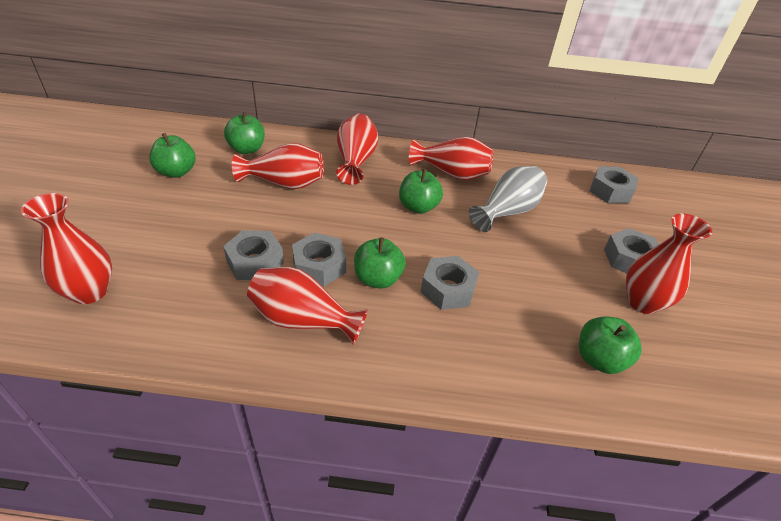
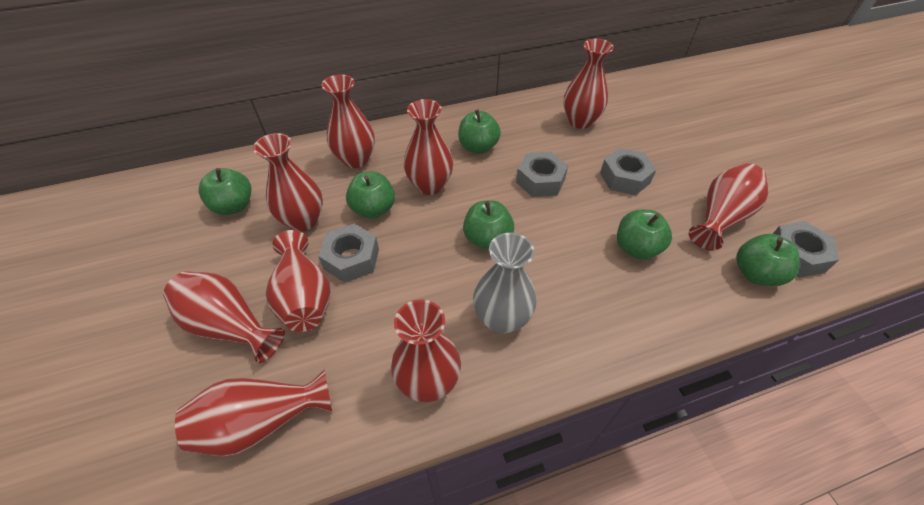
green apple: [149,133,196,178] [224,112,265,154] [354,237,406,289] [399,168,443,214] [579,317,642,374] = 5 -> [199,168,252,215] [346,172,395,219] [458,109,501,154] [463,200,514,250] [617,209,672,260] [736,234,800,286] = 6
grey nut: [223,230,284,280] [292,232,346,286] [421,256,479,310] [590,166,638,203] [604,228,659,273] = 5 -> [318,224,379,283] [516,152,568,197] [600,148,657,195] [773,221,839,278] = 4
red vase: [21,193,112,304] [232,143,324,189] [247,267,368,345] [336,113,378,185] [409,137,493,180] [626,214,712,314] = 6 -> [163,271,285,363] [175,370,332,457] [253,133,323,231] [266,230,331,332] [321,74,375,168] [391,299,461,402] [404,99,453,195] [564,38,614,129] [689,163,768,251] = 9

